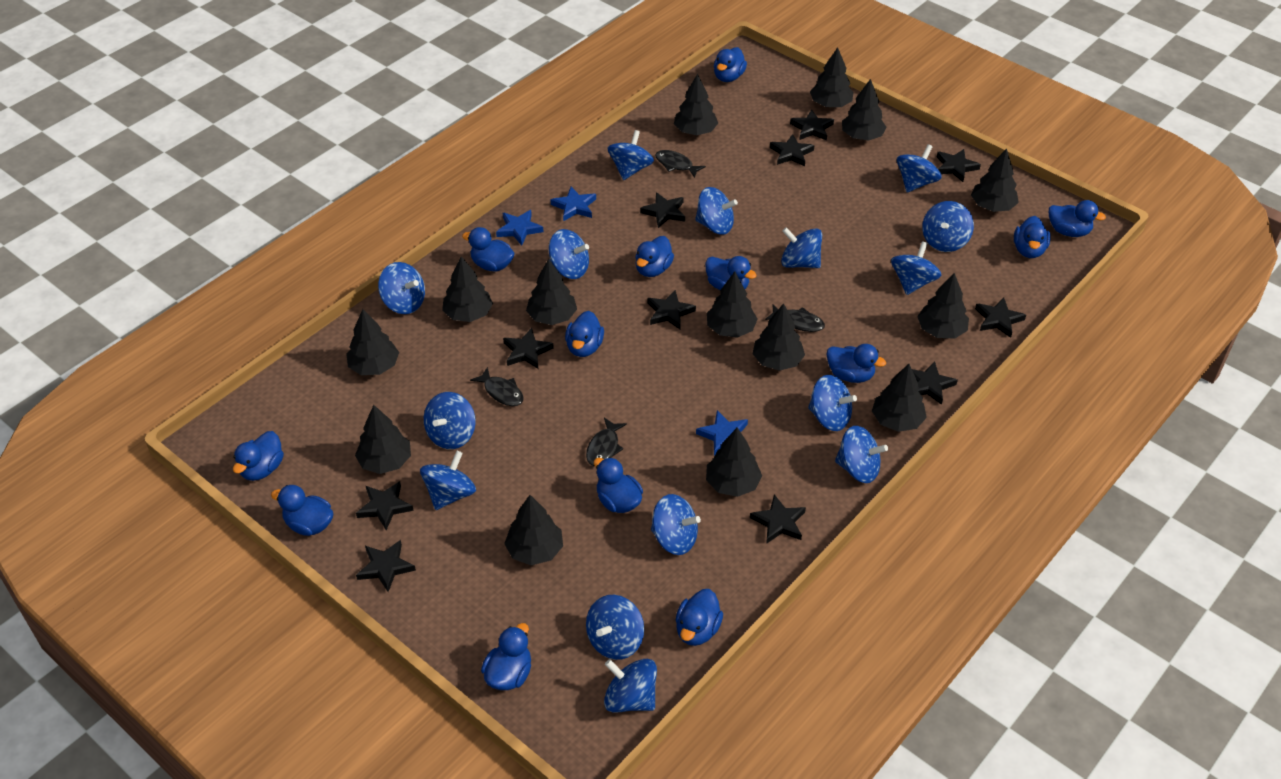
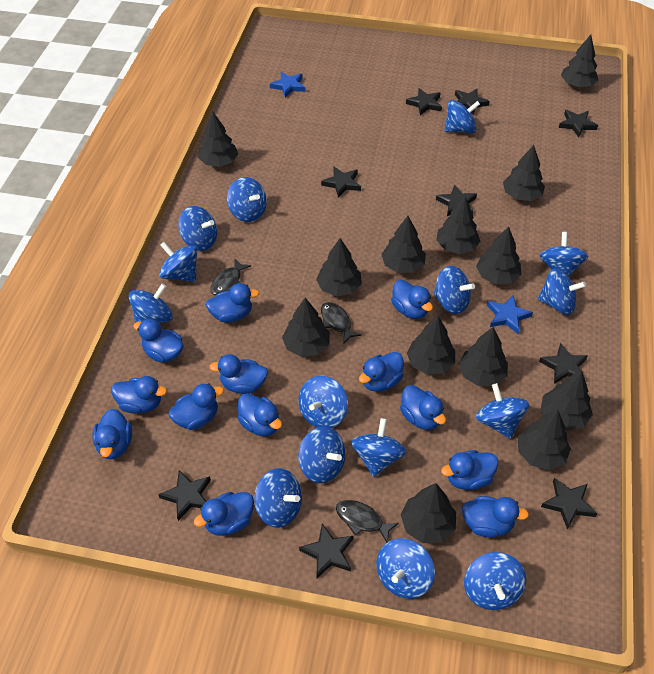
black fish: [470,367,524,406] [586,418,627,466] [655,150,706,178] [765,305,825,332] = 4 -> [210,259,251,295] [321,302,362,344] [336,500,399,543] = 3
black star: [356,481,414,530] [356,540,416,592] [503,328,554,369] [640,192,685,228] [647,290,696,329] [750,494,806,544] [770,134,815,166] [790,109,834,141] [912,361,958,405] [937,149,981,182] [975,298,1026,338] = 11 -> [158,470,211,521] [299,524,353,578] [321,166,361,198] [406,88,442,115] [436,185,477,216] [455,88,490,115] [539,343,588,384] [541,478,598,530] [559,110,598,137] = 9
black tree: [346,309,399,375] [355,405,411,474] [442,256,493,322] [504,495,563,565] [526,259,577,325] [674,74,718,135] [706,428,762,497] [707,272,758,338] [753,303,805,371] [810,47,854,107] [842,79,886,141] [872,364,927,432] [917,273,969,339] [971,148,1019,212] = 14 -> [198,111,238,167] [282,297,330,357] [316,238,362,296] [381,216,426,273] [401,483,456,543] [407,315,455,374] [436,197,480,254] [459,327,508,386] [476,226,522,285] [503,145,545,201] [518,409,571,470] [541,370,593,430] [561,35,598,87] = 13
blue star: [496,210,544,246] [550,187,596,221] [696,410,748,456] = 3 -> [270,72,306,98] [487,295,533,334] = 2

